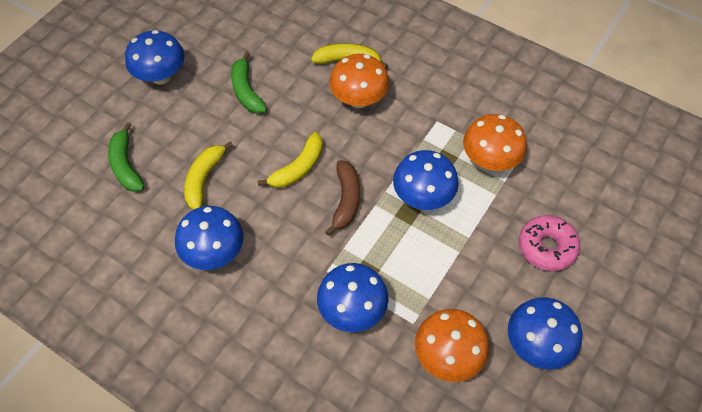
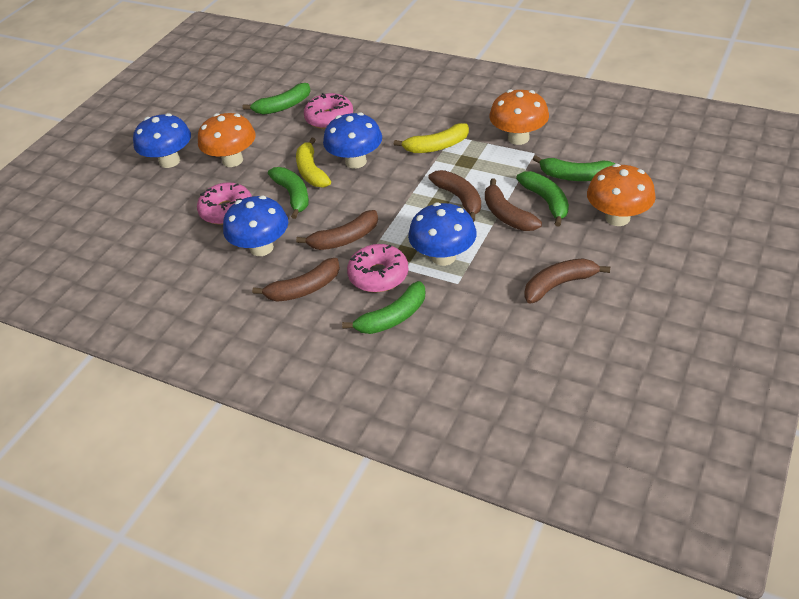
blue mushroom: [125,30,185,85] [175,206,244,270] [317,263,389,332] [393,150,459,210] [508,297,582,370] = 5 -> [133,113,191,168] [223,196,288,256] [323,112,382,169] [408,203,477,266] = 4
brown banana: [325,160,360,236] = 1 -> [252,258,340,302] [296,210,378,250] [428,170,481,222] [485,179,542,231] [524,258,610,304] = 5
green banana: [108,122,145,192] [231,52,267,114] = 2 -> [243,83,311,115] [268,167,309,219] [342,281,425,334] [516,171,569,227] [533,155,616,181] = 5
pink donut: [519,215,580,271] = 1 -> [197,182,252,225] [304,93,353,129] [347,244,409,292] = 3
yellow banana: [184,141,233,210] [258,132,323,188] [311,43,388,69] = 3 -> [296,138,331,188] [394,123,469,153] = 2

